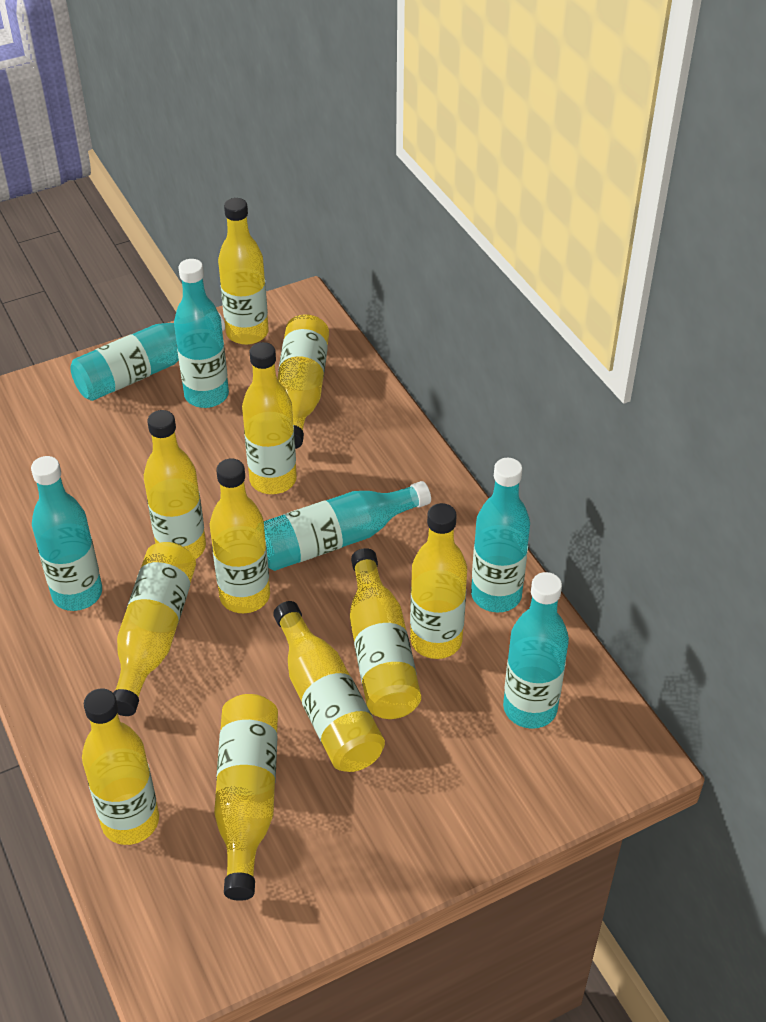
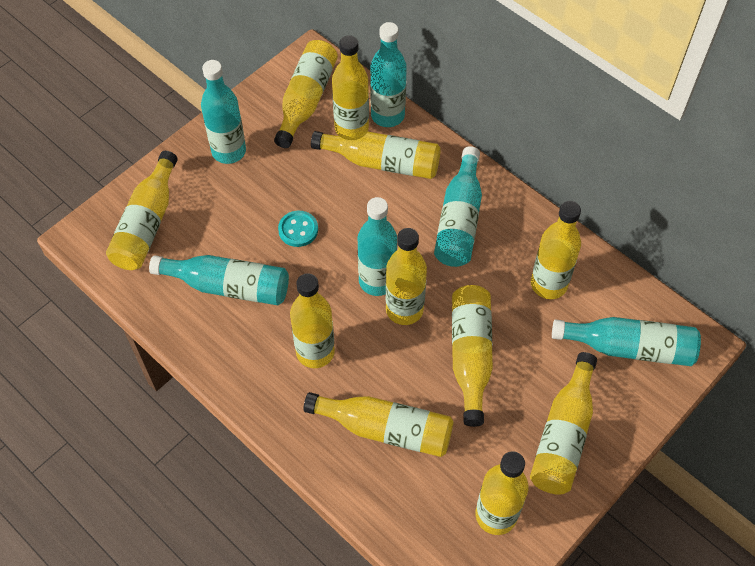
turquoise button: none = 0 -> [278,211,318,247] = 1

